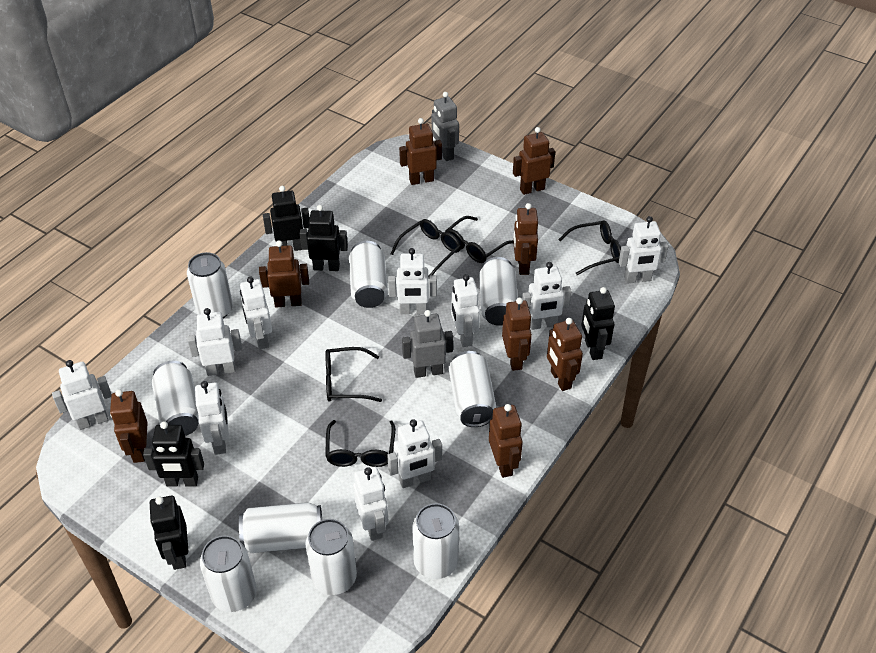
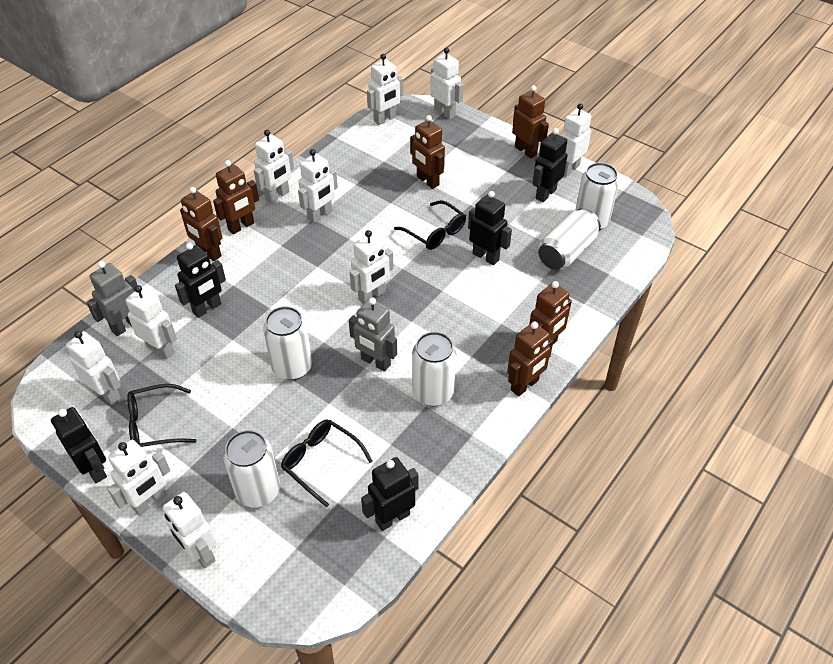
black glasses: [325,347,382,402] [325,420,395,467] [391,219,461,279] [445,216,513,263] [558,221,621,275] = 5 -> [127,384,197,447] [281,419,373,507] [394,200,466,250] = 3
brown robot: [110,389,148,463] [259,240,309,307] [399,118,442,185] [489,404,523,478] [502,298,532,371] [513,127,555,195] [513,203,538,275] [547,318,583,391] = 8 -> [180,187,222,261] [213,160,259,234] [410,115,445,189] [507,322,553,397] [512,85,549,158] [529,281,572,344] = 6
white can: [152,361,199,436] [187,252,233,318] [200,535,257,612] [239,502,322,553] [306,519,357,595] [349,241,388,308] [412,503,459,579] [449,351,496,427] [479,257,518,326] = 9 -> [223,430,280,508] [263,306,312,380] [412,332,457,406] [538,208,601,270] [575,162,619,231] = 5

